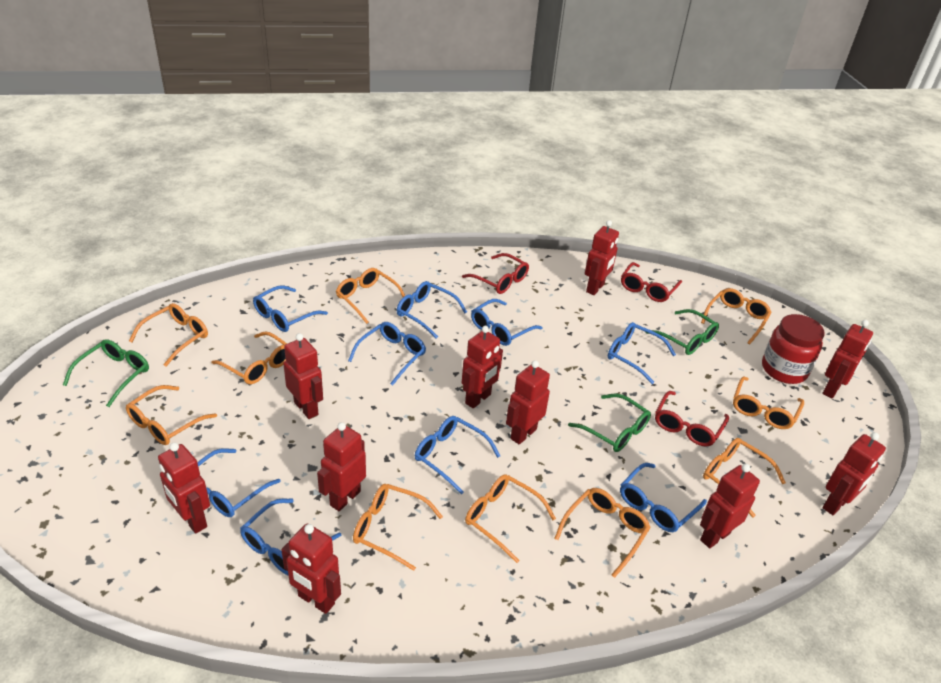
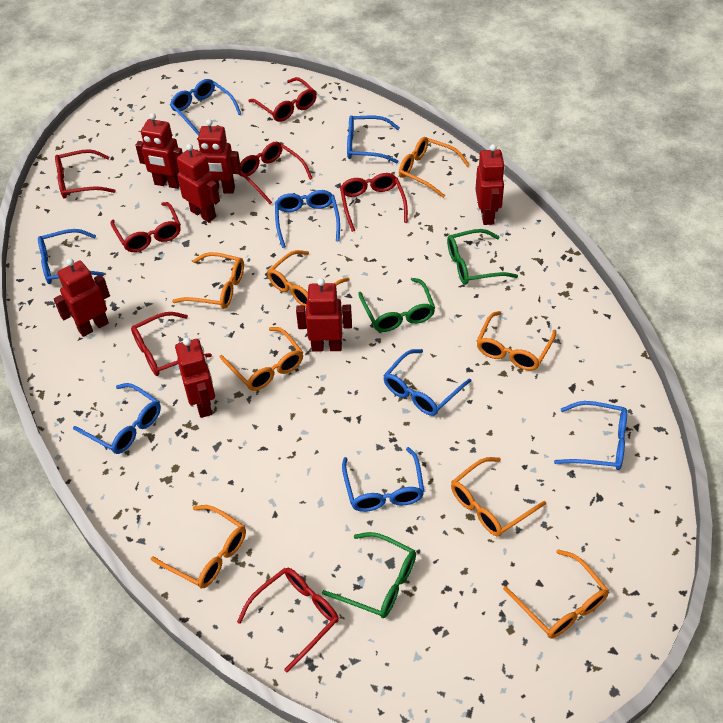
blue glasses: [197,448,281,517] [240,499,341,575] [253,285,328,332] [348,322,426,386] [397,281,467,339] [415,416,500,495] [471,299,542,346] [608,322,676,384] [620,463,707,532] = 9 -> [38,229,104,284] [73,383,161,454] [170,79,241,136] [275,190,340,248] [342,447,425,512] [347,115,400,163] [383,349,471,416] [554,401,627,470] = 8
orange glasses: [126,385,217,445] [129,303,208,366] [211,331,287,384] [336,268,405,324] [353,484,443,571] [465,474,556,563] [554,488,651,578] [701,288,772,344] [703,438,786,517] [733,376,804,429] = 10 -> [151,505,246,588] [172,252,244,309] [219,327,303,391] [267,250,349,307] [399,137,470,198] [451,457,546,537] [477,311,556,370] [503,549,609,639] = 8
red glasses: [462,253,529,294] [621,262,682,302] [655,391,729,447] = 3 -> [55,149,116,199] [110,202,181,252] [131,312,212,376] [237,568,339,673] [239,142,313,204] [248,77,317,122] [340,173,408,232] = 7
red jar: [762,314,825,384] = 1 -> none = 0
red robot: [158,442,210,534] [281,523,341,614] [283,333,323,419] [317,422,366,511] [462,326,503,408] [506,360,550,445] [585,220,619,295] [700,464,760,548] [822,432,886,515] [823,320,873,399] = 10 -> [54,258,110,337] [135,113,183,189] [175,338,215,418] [177,144,220,222] [196,119,241,194] [296,278,352,352] [475,144,505,225] = 7

